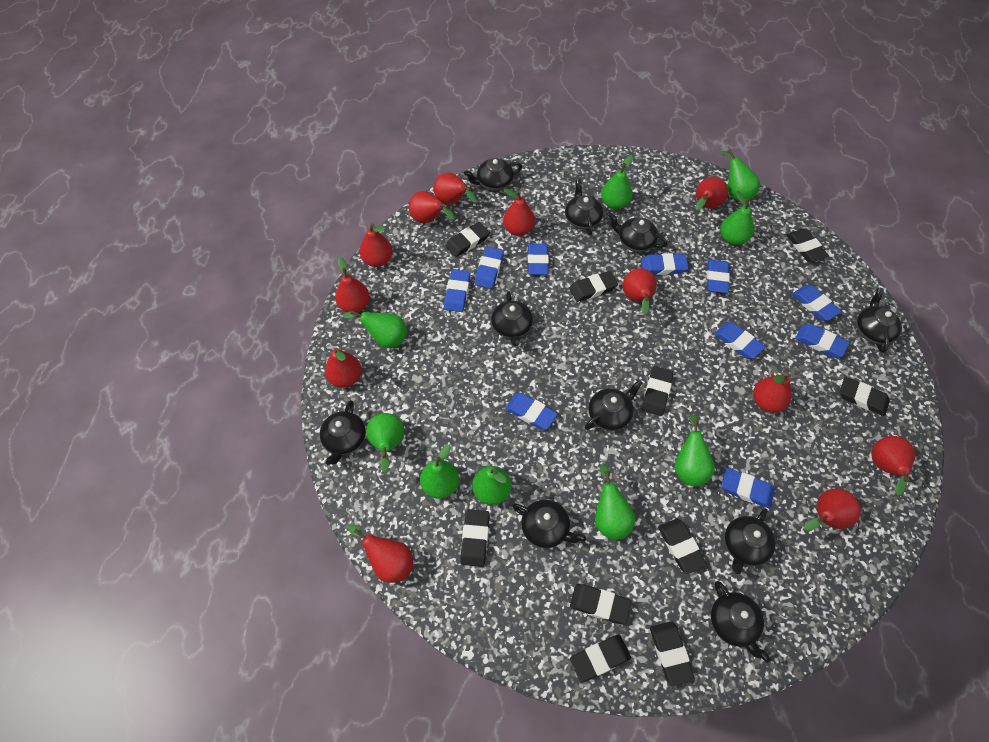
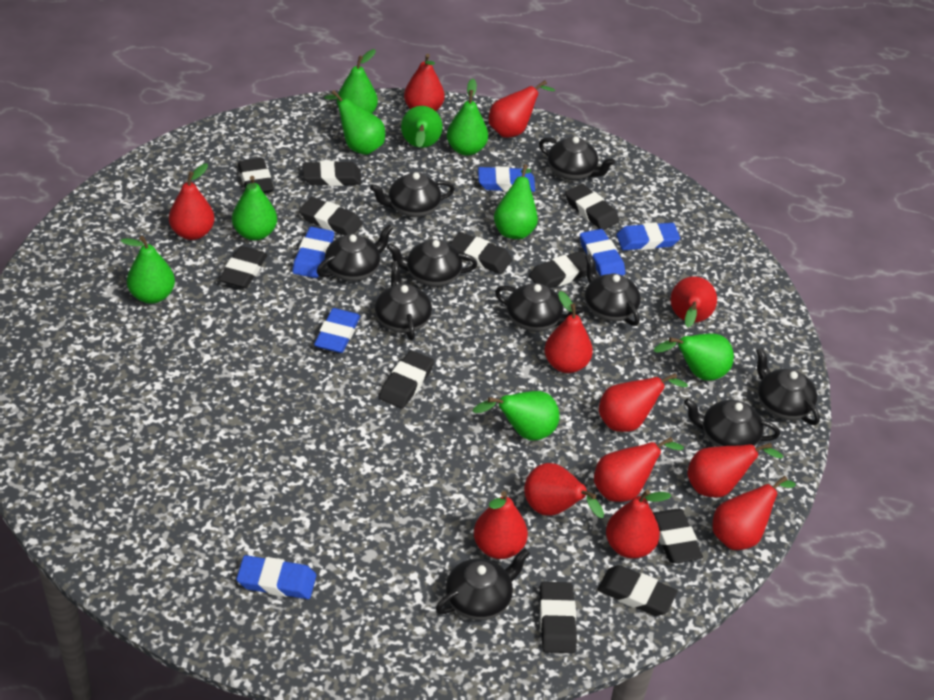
black eraser: [445,222,490,257] [460,509,489,567] [569,271,618,302] [570,584,631,624] [570,635,631,682] [642,366,673,416] [650,622,695,686] [658,519,707,574] [787,229,829,262] [840,377,890,416] = 10 -> [219,246,267,288] [238,158,274,193] [299,197,362,236] [303,161,362,186] [379,350,434,409] [450,232,512,274] [529,251,587,288] [540,582,577,653] [565,184,620,230] [597,565,678,616] [653,509,703,563] = 11
blue eraser: [444,269,471,312] [474,247,504,289] [505,393,558,430] [528,243,549,275] [641,253,688,275] [707,260,730,293] [714,322,765,359] [721,468,775,509] [792,285,841,321] [795,324,849,358] = 10 -> [236,555,316,599] [292,227,334,278] [314,308,360,353] [478,166,535,192] [580,229,625,276] [616,222,680,250] = 6

